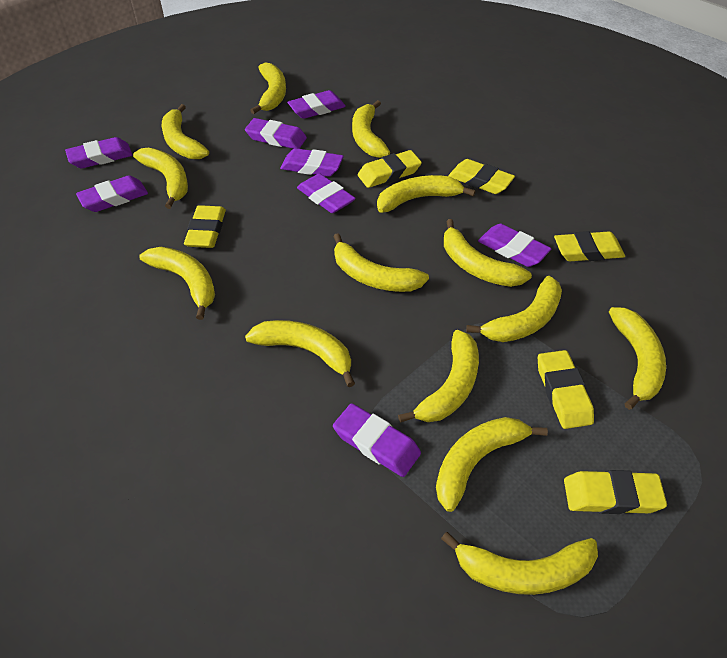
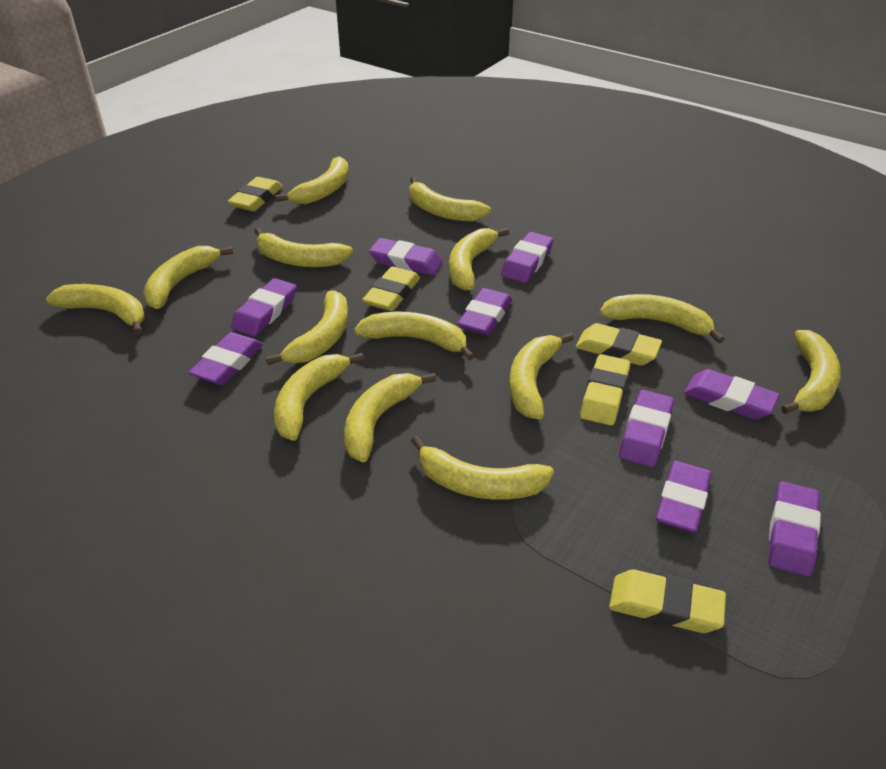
purple eraser: [65,137,132,168] [76,175,148,212] [245,118,307,149] [280,148,344,177] [287,90,346,119] [297,173,356,213] [333,403,421,477] [478,224,551,267] = 8 -> [188,332,263,385] [231,278,297,336] [369,238,443,275] [458,288,512,335] [501,232,554,283] [619,390,674,467] [656,461,712,532] [684,369,780,420] [768,482,821,577] = 9
yellow eraser: [184,205,226,248] [358,150,422,188] [448,159,515,194] [538,350,594,429] [554,231,625,261] [564,470,667,514] = 6 -> [228,177,283,211] [362,267,420,311] [576,323,662,366] [580,354,630,425] [609,570,726,633] = 5

